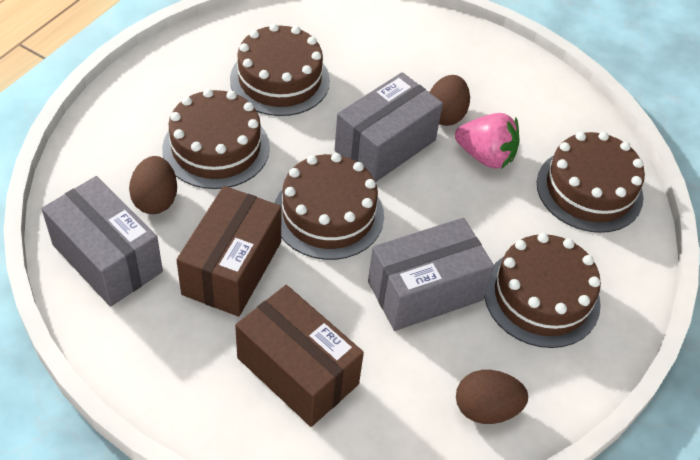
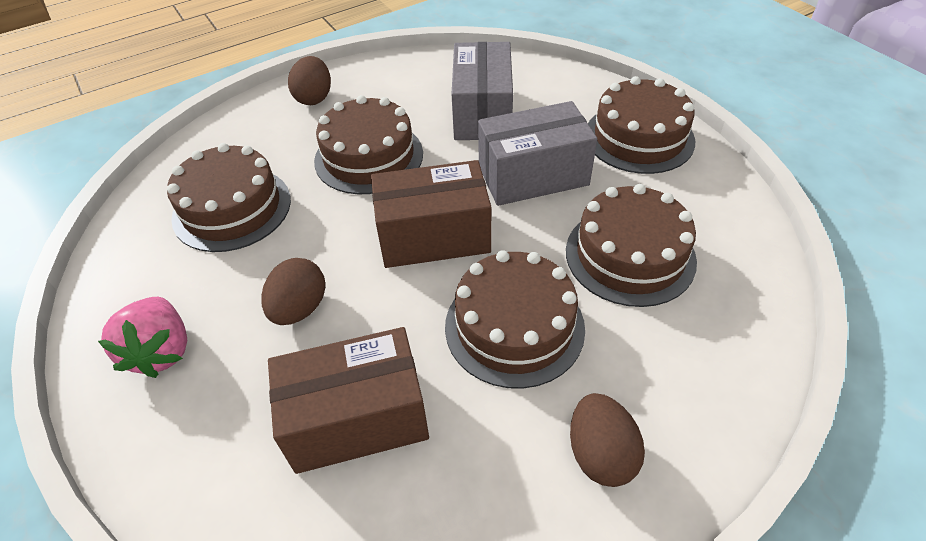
grey box: [42,176,163,307] [335,72,443,182] [368,218,494,331] = 3 -> [451,42,513,140] [478,101,597,206] = 2

